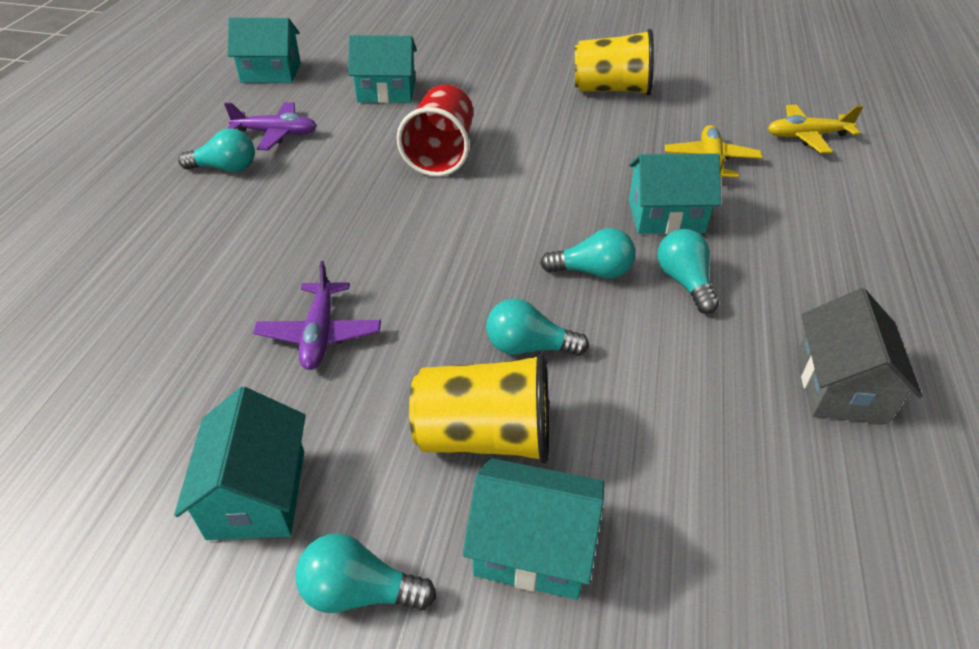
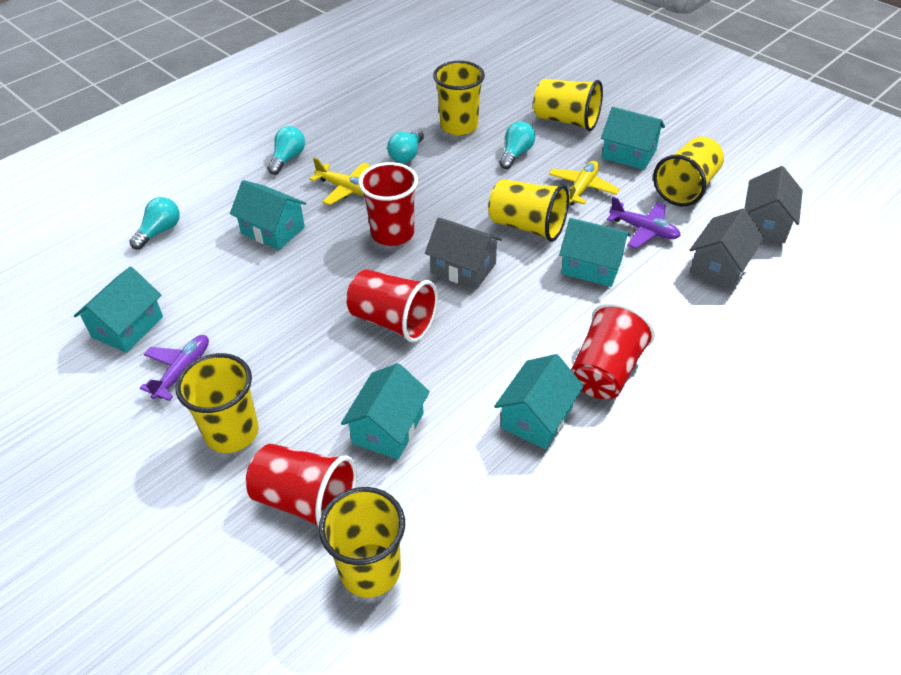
grey house: [797,288,922,424] = 1 -> [425,217,502,290] [690,208,764,289] [744,166,803,243] = 3
red cup: [397,85,473,177] = 1 -> [246,444,357,527] [346,269,438,343] [359,162,418,246] [571,302,655,399] = 4
turquoise house: [174,387,306,540] [228,18,301,83] [348,35,417,103] [462,458,604,600] [629,153,721,234] = 5 -> [74,266,163,353] [230,180,306,250] [341,363,430,460] [494,354,584,449] [559,218,631,287] [601,107,665,170] = 6
turquoise light bulb: [178,128,255,172] [295,533,436,613] [486,299,589,356] [540,228,635,279] [657,229,719,314] = 5 -> [129,197,180,250] [267,126,305,175] [387,129,424,163] [499,121,536,169] = 4
yellow cup: [409,352,549,464] [575,29,654,96] = 2 -> [176,353,259,453] [319,487,405,598] [433,61,485,136] [488,179,569,242] [533,79,603,131] [653,136,724,206] = 6

